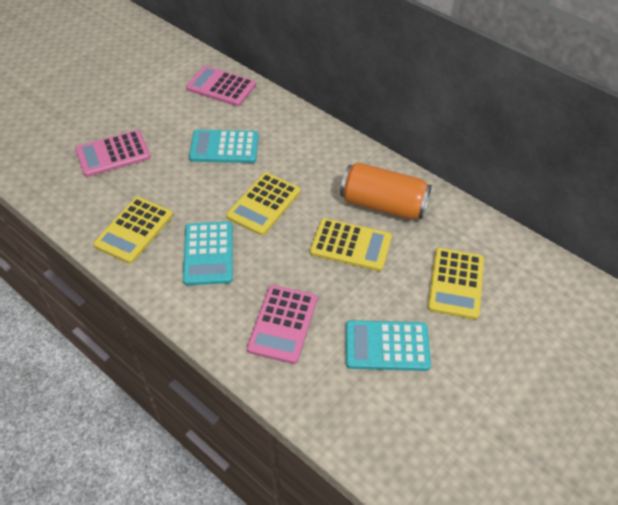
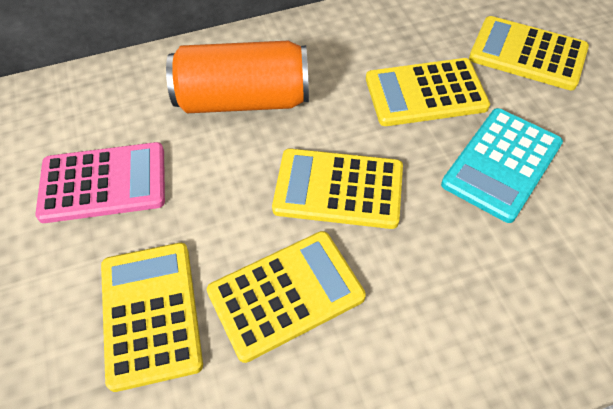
pink calculator: [75,130,151,177] [186,66,256,106] [247,285,317,364] = 3 -> [35,142,165,223] = 1
turquoise calculator: [183,222,233,285] [189,130,259,163] [346,320,431,371] = 3 -> [441,108,563,223] = 1
yellow calculator: [93,197,173,264] [226,172,300,236] [310,218,392,271] [428,248,484,320] = 4 -> [101,243,203,392] [207,231,366,363] [272,148,403,229] [366,58,490,126] [469,16,589,90] = 5

